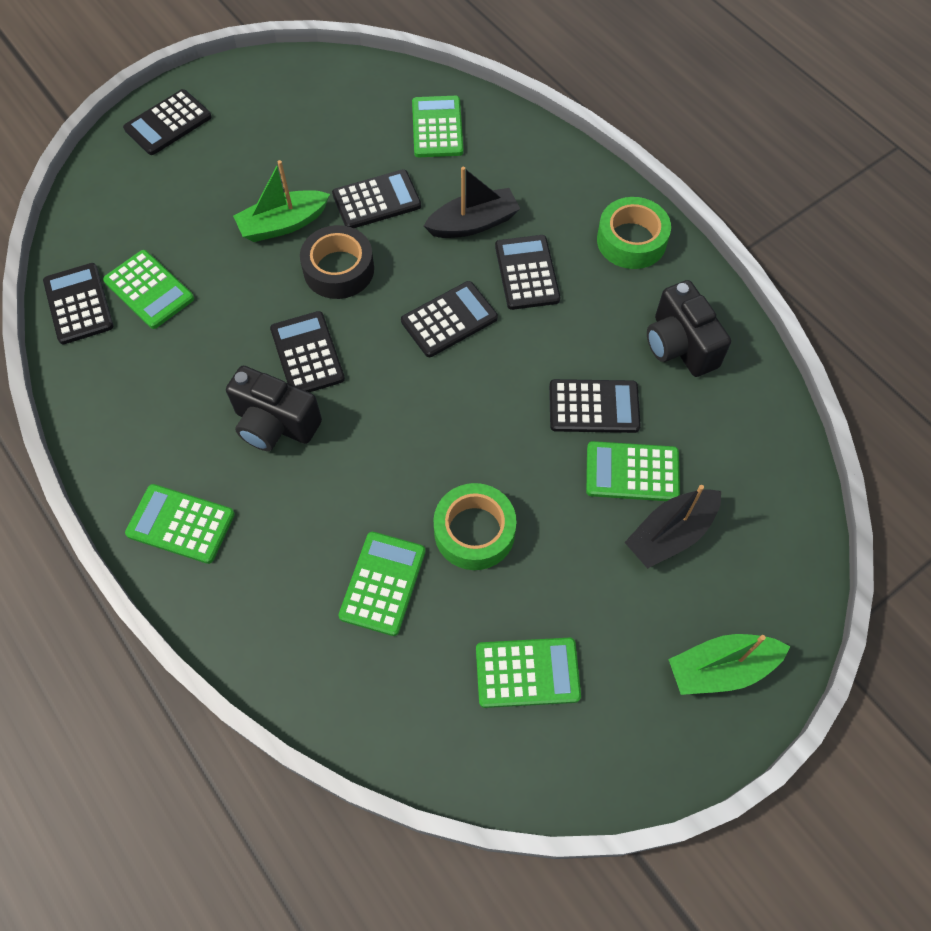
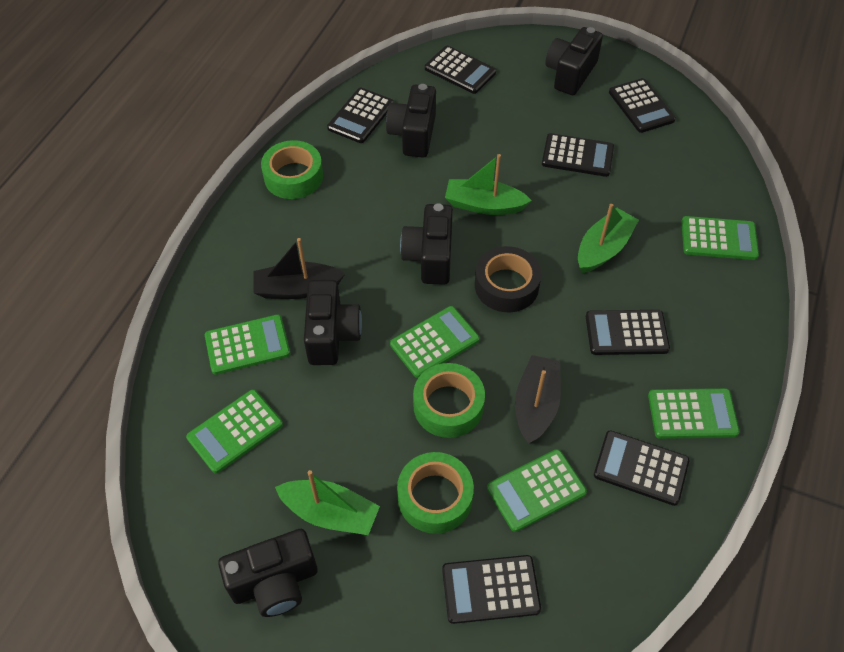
black camera: [226,366,322,451] [647,280,731,377] = 2 -> [218,529,318,617] [304,280,362,365] [386,84,436,157] [400,203,453,285] [545,27,603,95] = 5
green boat: [233,160,330,242] [668,634,790,695] = 2 -> [275,470,380,535] [445,154,532,215] [578,204,639,273] = 3
green tape: [433,483,517,570] [597,197,671,269] = 2 -> [261,140,323,199] [397,452,474,534] [413,363,485,438] = 3

